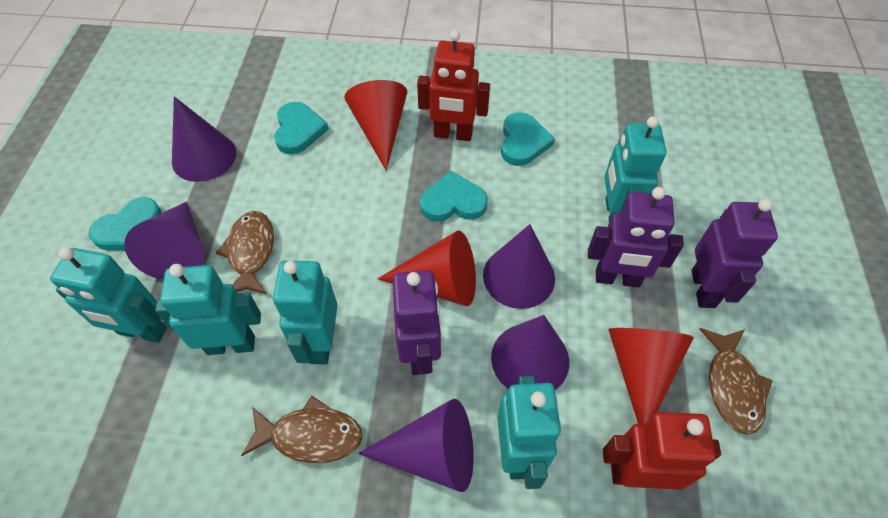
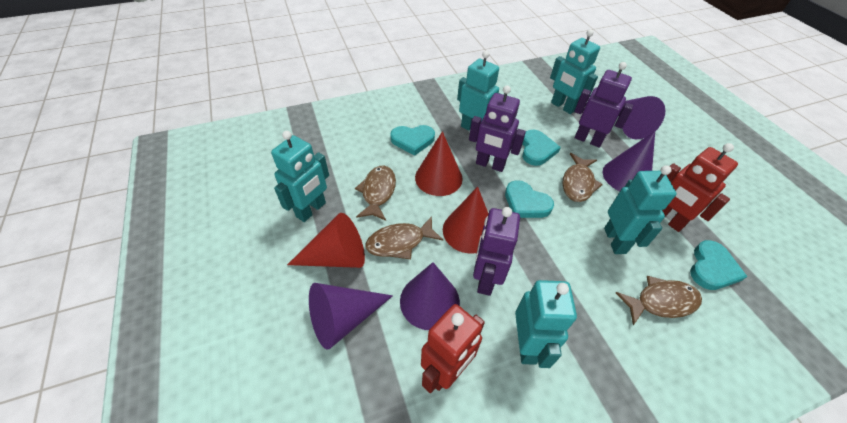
brown fish: [216,211,274,294] [241,396,363,463] [699,328,773,435] = 3 -> [355,165,396,221] [366,216,443,259] [562,153,603,202] [616,276,702,325] = 4
purple cone: [124,202,204,280] [172,96,236,182] [358,399,474,492] [483,224,555,309] [491,315,569,390] = 5 -> [309,283,393,350] [400,262,460,330] [603,131,655,191] [618,96,665,139] = 4

